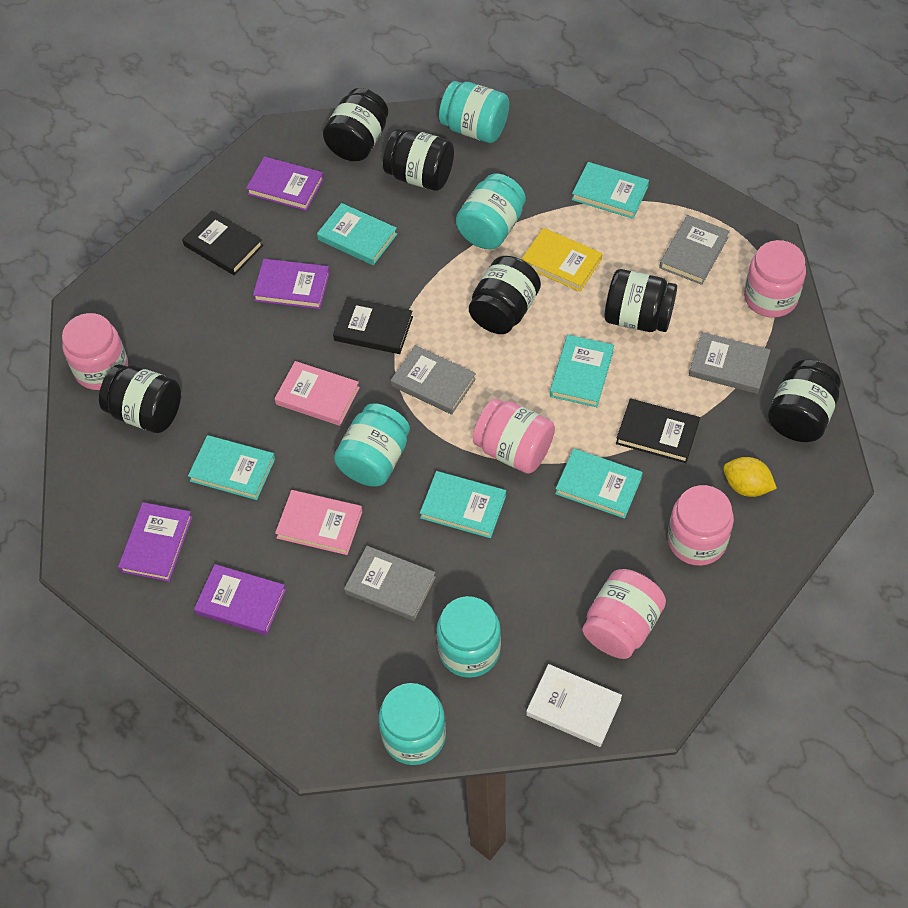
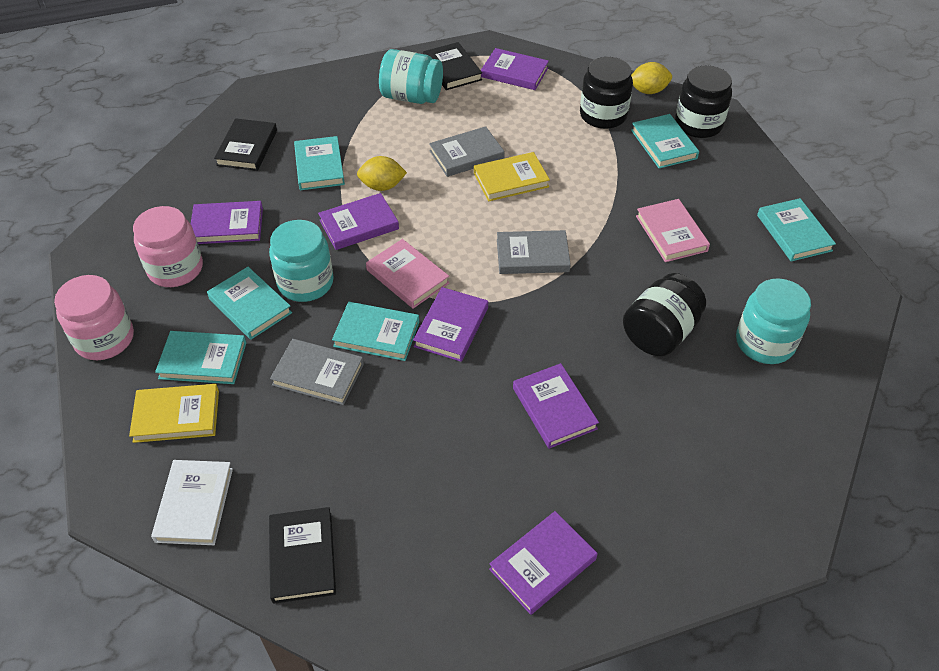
black jar: [99,364,181,433] [323,88,388,161] [383,129,454,191] [469,256,541,334] [605,269,677,332] [768,360,841,442] = 6 -> [580,57,633,129] [623,273,706,356] [675,66,732,138] = 3
grey book: [344,546,436,621] [391,345,476,414] [659,215,730,285] [689,332,771,394] = 4 -> [270,339,364,405] [429,126,505,177] [497,230,571,274] = 3
pink jar: [62,313,128,390] [473,398,555,474] [582,569,666,659] [668,485,734,566] [744,240,806,318] = 5 -> [54,275,134,360] [133,206,203,287] = 2
purple book: [118,502,193,582] [194,564,286,635] [246,156,324,211] [253,259,330,309] = 4 -> [191,201,263,244] [318,193,399,250] [413,287,488,362] [481,48,549,90] [489,511,598,615] [513,363,599,449] = 6
turquoise jar: [334,403,410,487] [379,683,446,765] [436,596,501,678] [439,81,509,143] [456,174,526,249] = 5 -> [269,220,334,302] [379,49,443,104] [736,278,811,364] = 3
yellow book: [521,228,602,292] = 1 -> [129,384,219,443] [474,152,550,202] = 2
yellow lemon: [723,457,777,497] = 1 -> [357,156,407,191] [631,62,672,94] = 2

